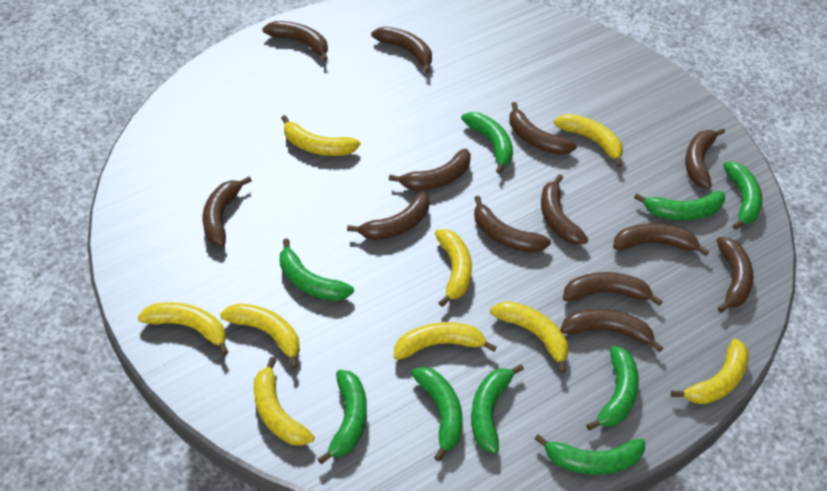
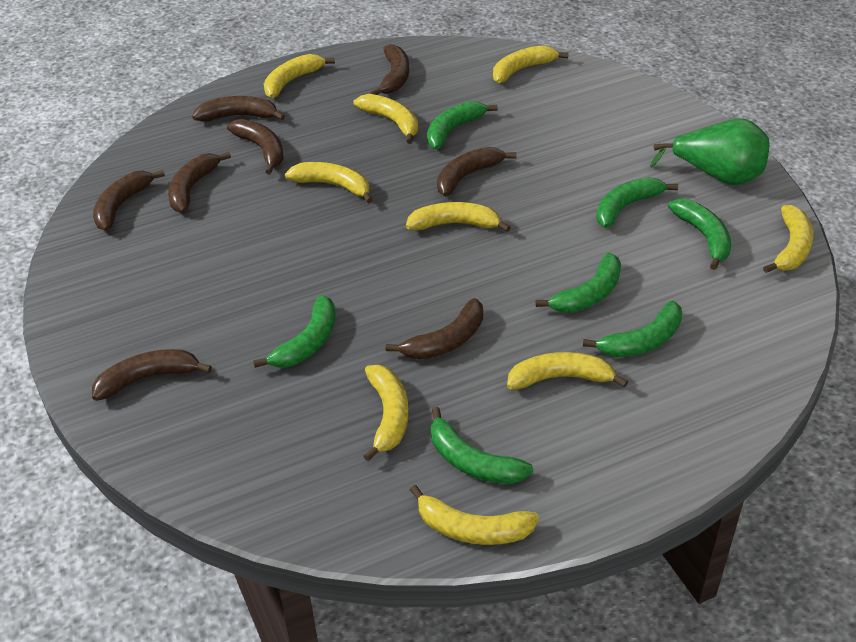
brown banana: [203,176,252,246] [262,21,328,62] [347,191,429,240] [371,27,432,73] [389,149,471,190] [474,196,551,253] [510,102,577,155] [541,174,588,245] [560,309,663,352] [563,272,663,306] [613,223,709,256] [685,128,725,189] [716,237,754,313] = 13 -> [92,349,212,401] [93,170,165,231] [168,152,231,213] [192,96,285,121] [227,119,284,175] [371,44,409,95] [386,298,483,360] [437,147,516,196] = 8
green banana: [280,239,354,301] [318,370,367,464] [411,367,463,462] [461,112,513,174] [471,364,524,454] [535,434,645,475] [586,345,639,431] [634,191,725,220] [723,162,762,230] = 9 -> [253,295,335,368] [427,101,498,149] [431,407,533,484] [535,253,621,313] [583,301,682,357] [596,177,678,228] [668,199,731,270] = 7
green pear: none = 0 -> [650,118,770,185] = 1

